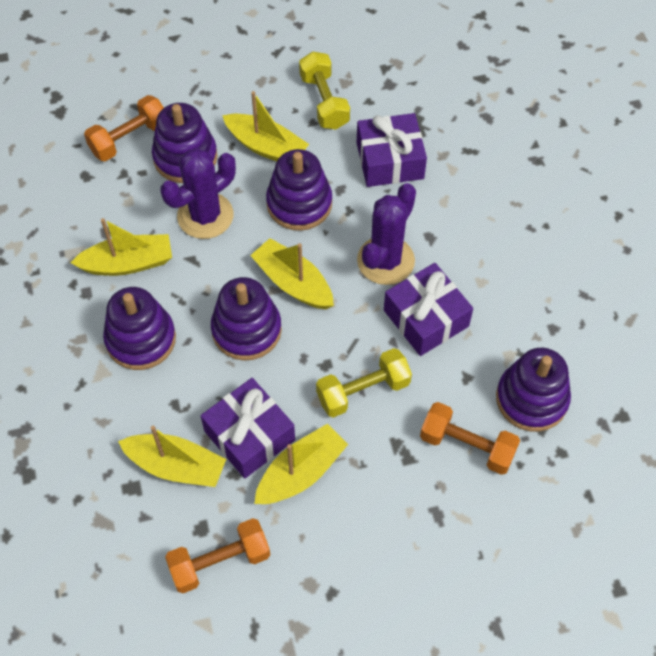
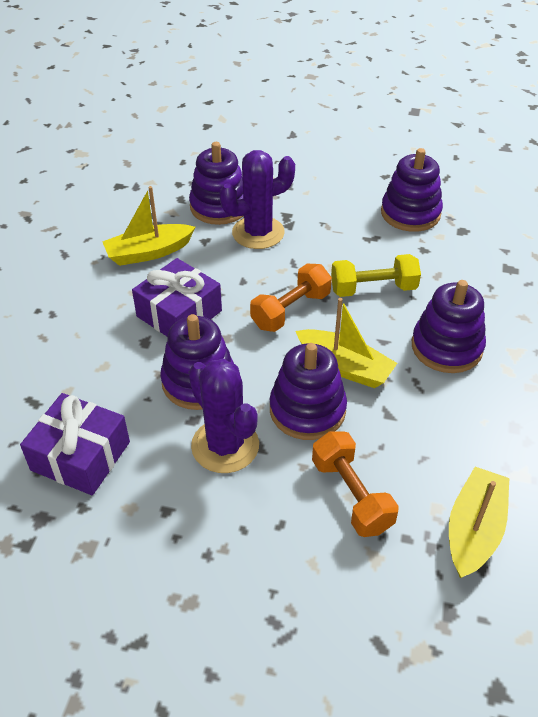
orange dumbbell: [84,95,164,161] [165,518,271,593] [420,402,520,475] = 3 -> [250,264,332,332] [312,431,399,537] = 2
purple gift: [201,378,295,479] [357,113,427,187] [384,263,473,356] = 3 -> [20,393,130,495] [132,258,222,337] = 2
yellow boat: [70,218,172,276] [118,426,226,487] [222,91,309,161] [250,238,334,309] [254,424,348,504] = 5 -> [102,186,195,266] [296,298,397,388] [449,467,509,578] = 3
yellow dumbbell: [299,51,350,129] [316,348,412,418] = 2 -> [331,254,421,297] = 1

